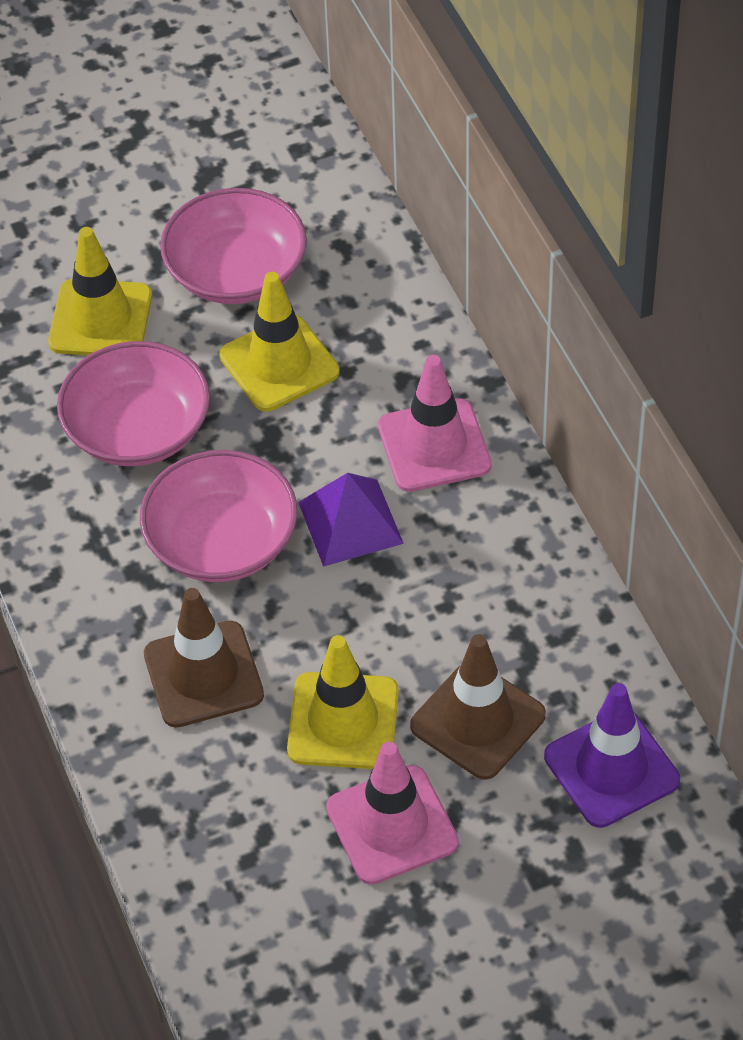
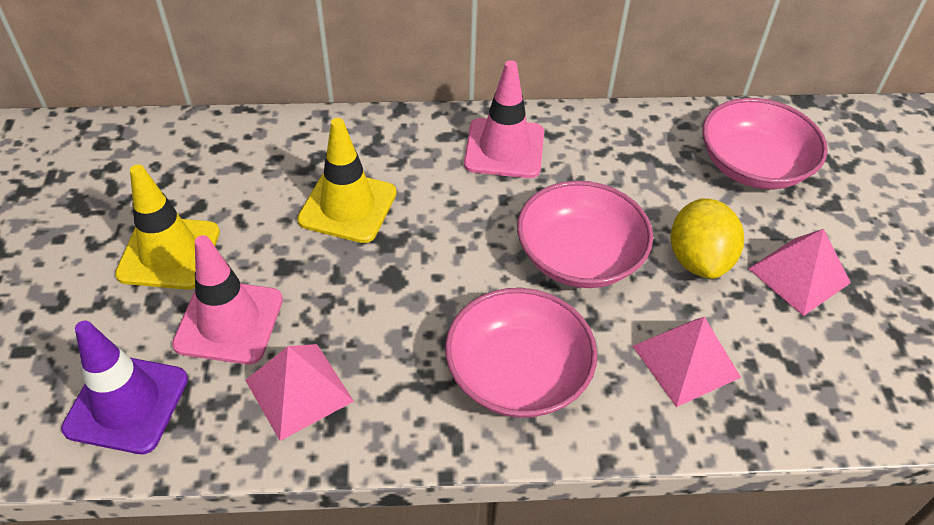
brown traffic cone: [144,588,264,728] [410,634,546,780] = 2 -> none = 0
pink pyramid: none = 0 -> [245,344,354,441] [633,317,741,407] [748,229,851,316] = 3
purple pyramid: [298,473,404,567] = 1 -> none = 0
yellow lemon: none = 0 -> [671,198,744,279] = 1
yellow traffic cone: [48,227,152,355] [219,272,340,412] [287,635,399,769] = 3 -> [115,164,220,290] [297,118,397,243] = 2

